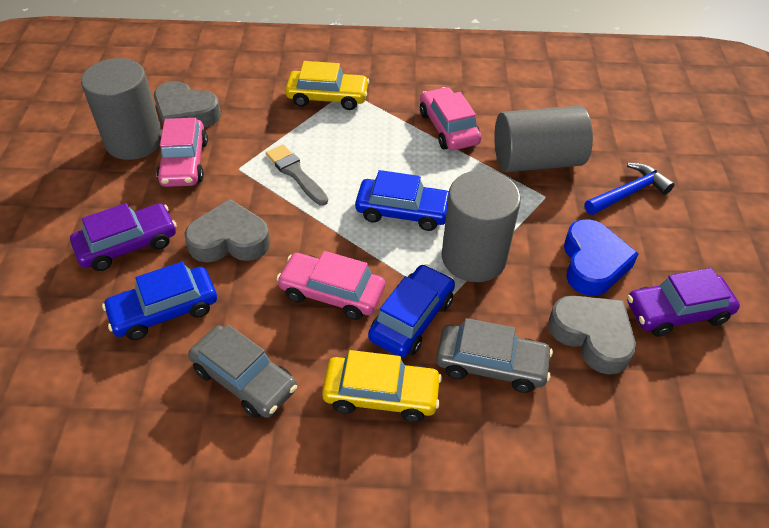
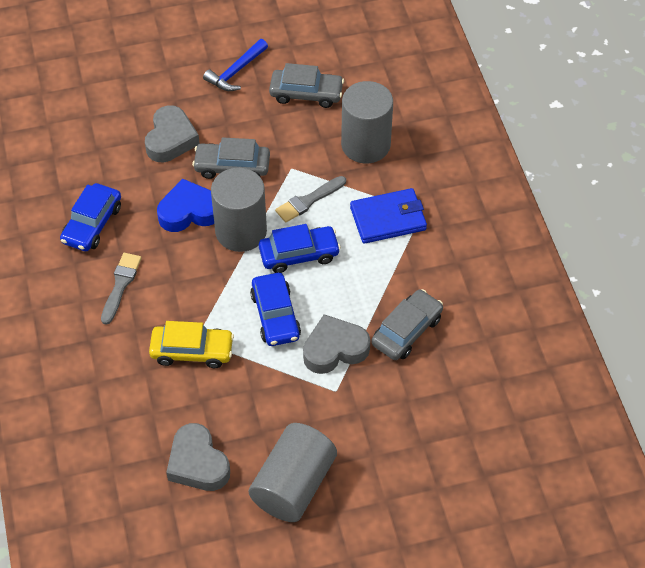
blue wallet: none = 0 -> [350,188,427,244] = 1
grey brush: [266,144,328,206] = 1 -> [101,253,142,325] [275,176,346,222] = 2
grey car: [188,324,297,418] [436,318,553,393] = 2 -> [192,137,270,179] [269,63,344,108] [371,289,443,360] = 3
pink car: [157,118,208,187] [277,251,385,320] [420,87,482,150] = 3 -> none = 0
purple car: [70,203,177,271] [627,268,740,337] = 2 -> none = 0
yellow car: [285,61,369,110] [322,350,442,422] = 2 -> [149,321,234,368] = 1

